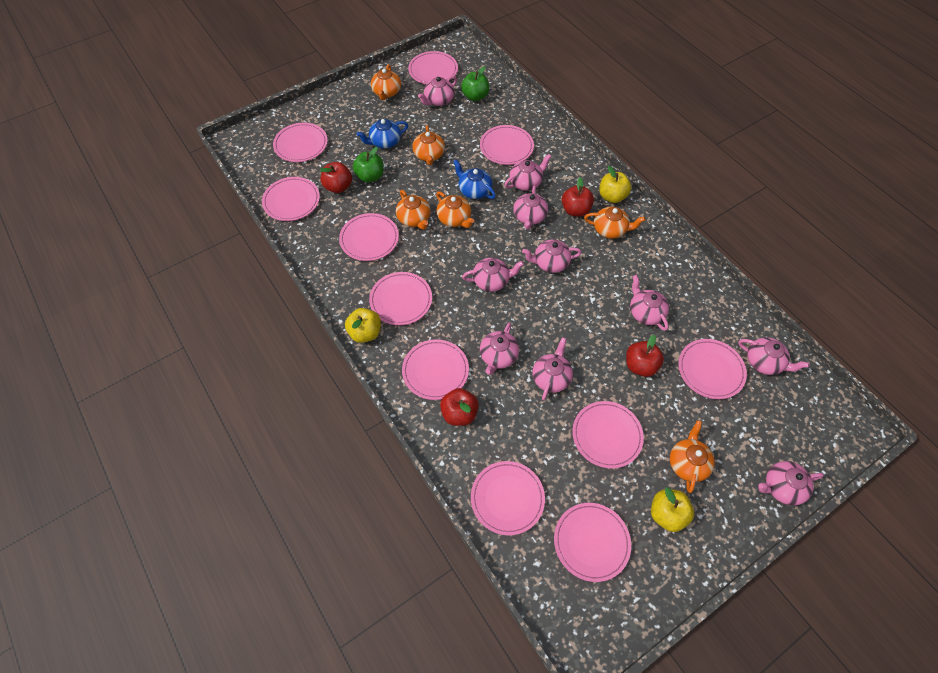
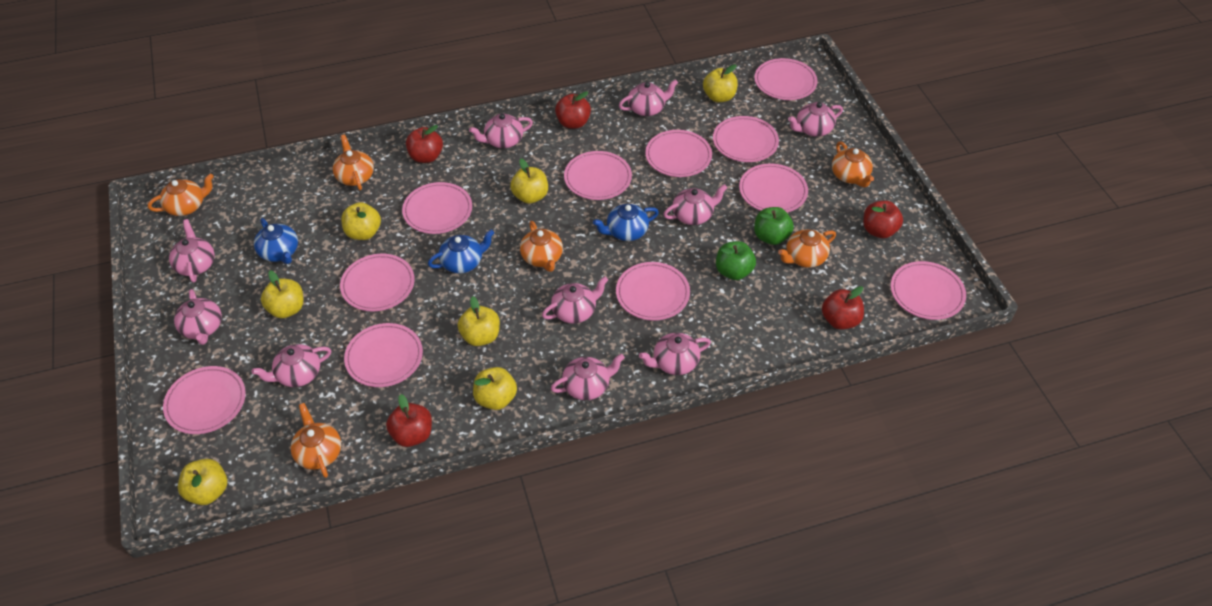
blue teapot: [357,119,408,149] [453,160,496,199] = 2 -> [254,218,298,264] [428,229,494,273] [593,204,659,241] = 3
red apple: [320,162,352,193] [440,388,479,426] [562,177,594,217] [626,335,664,377] = 4 -> [386,394,432,447] [406,125,443,163] [555,91,591,129] [822,286,864,330] [863,201,903,238] = 5
yellow apple: [345,308,381,343] [599,166,631,203] [651,487,694,532] = 3 -> [178,459,227,505] [261,270,303,318] [341,202,381,240] [458,296,500,346] [473,367,517,410] [510,159,548,204] [703,64,738,102] = 7

